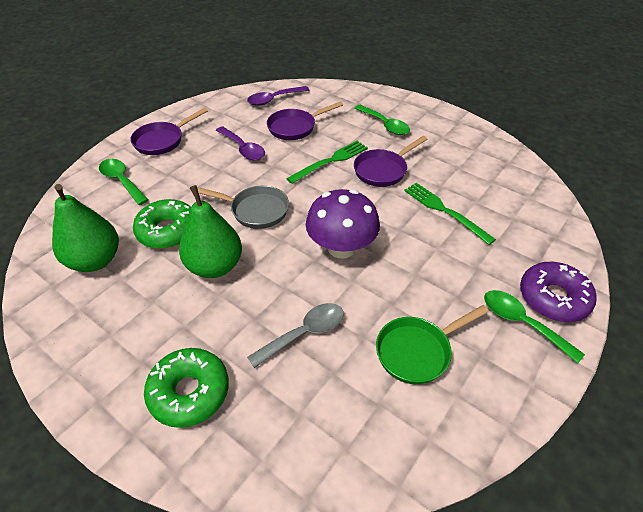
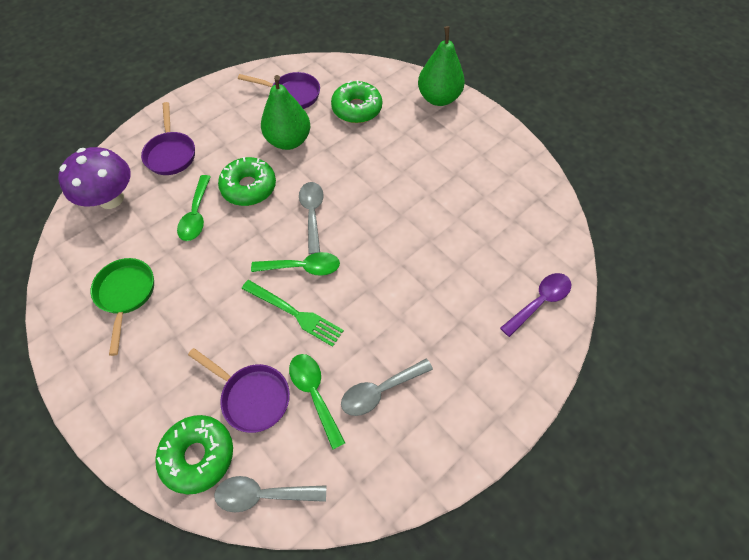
green donut: [133,199,191,249] [144,348,229,428] = 2 -> [155,415,233,494] [218,157,276,206] [331,80,382,123] = 3
green fork: [286,141,368,184] [404,183,496,245] = 2 -> [241,280,344,347] = 1
grey pan: [197,186,289,229] = 1 -> none = 0
grey spoon: [247,303,344,368] = 1 -> [214,476,326,513] [299,182,324,254] [341,359,433,416] = 3
purple donut: [520,262,597,322] = 1 -> none = 0
purple spoon: [216,126,265,160] [247,86,309,106] = 2 -> [500,273,571,337] = 1

